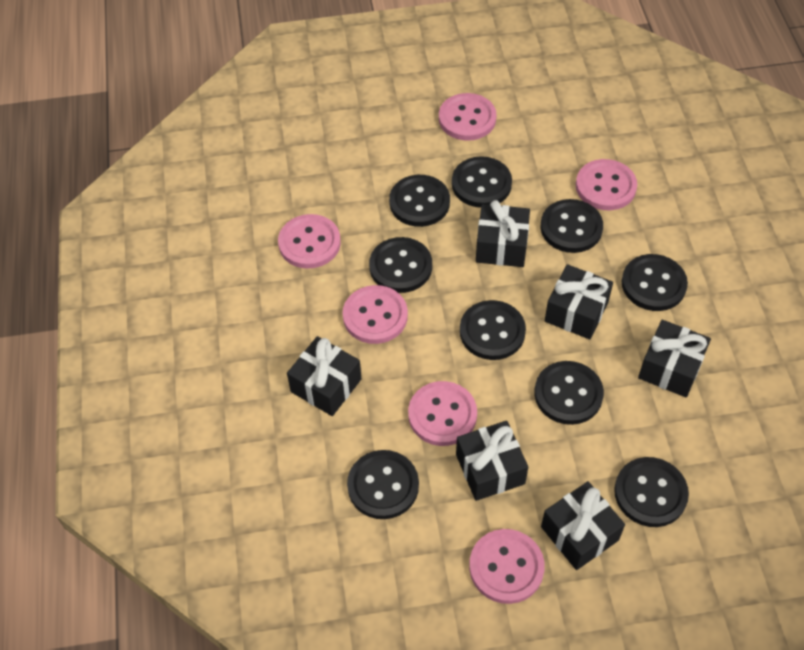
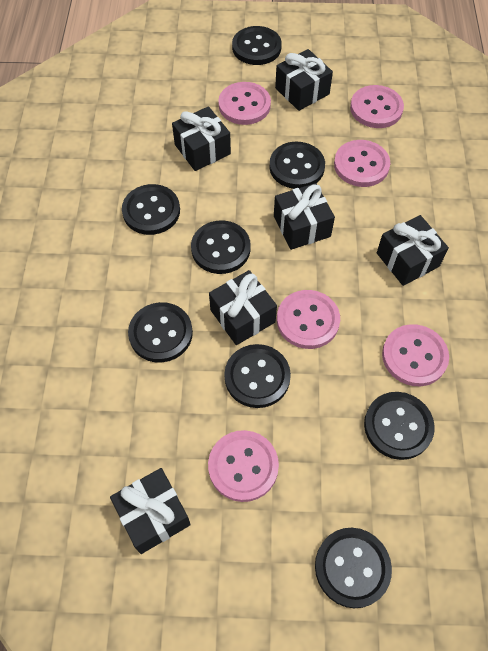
black button: [347,450,419,519] [369,237,432,293] [389,175,450,227] [452,156,512,208] [460,300,526,360] [534,361,604,425] [541,199,603,253] [614,457,689,527] [622,254,688,311] = 9 -> [122,184,180,235] [128,302,193,363] [191,220,251,274] [224,344,291,408] [232,26,282,65] [269,142,325,189] [315,528,392,608] [364,392,435,460] = 8

